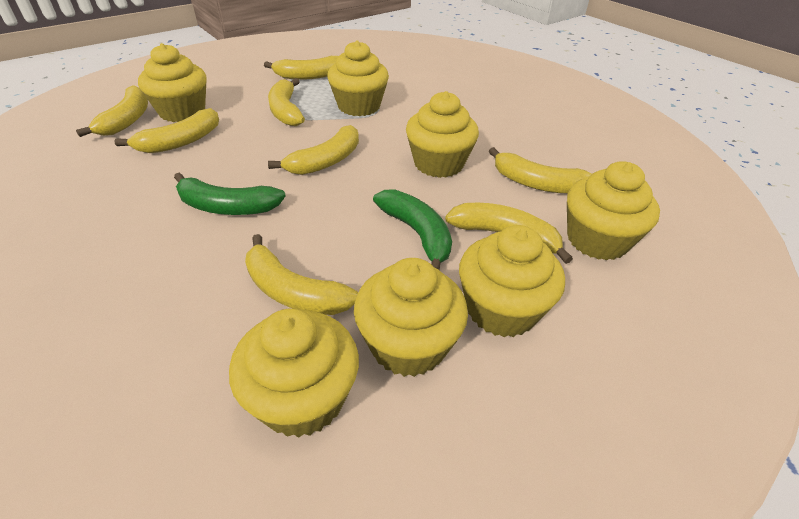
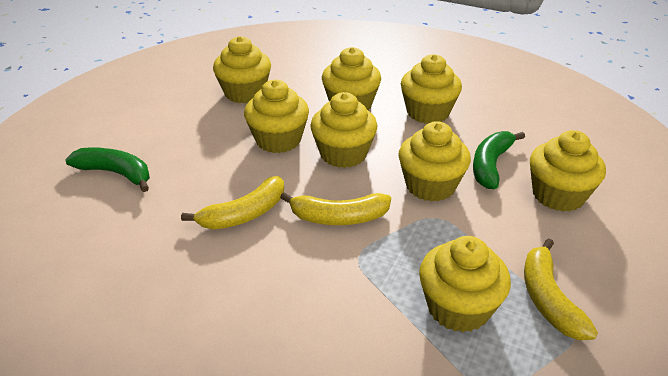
yellow banana: [76,85,148,137] [114,108,219,153] [245,234,358,315] [264,56,339,80] [268,78,305,126] [268,125,359,175] [445,203,573,264] [489,147,592,193] = 8 -> [181,176,284,230] [280,192,391,225] [524,238,598,340] = 3
yellow cupcake: [138,43,207,122] [229,308,359,438] [327,40,389,116] [354,258,468,377] [406,91,479,178] [459,225,565,337] [567,161,660,260] = 7 -> [213,36,271,103] [244,80,309,153] [310,92,378,168] [322,47,381,110] [398,121,471,202] [401,54,462,124] [419,236,511,332] [530,130,606,212] = 8

